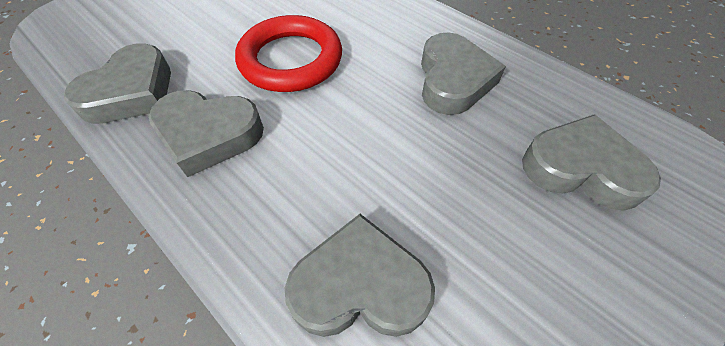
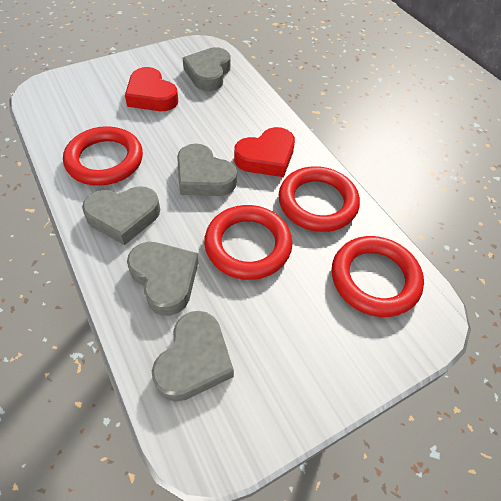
red heart: none = 0 -> [125,67,178,111] [234,127,295,177] = 2
red ring: [235,15,342,92] = 1 -> [63,126,143,186] [204,205,292,280] [278,166,360,232] [332,236,424,317] = 4

